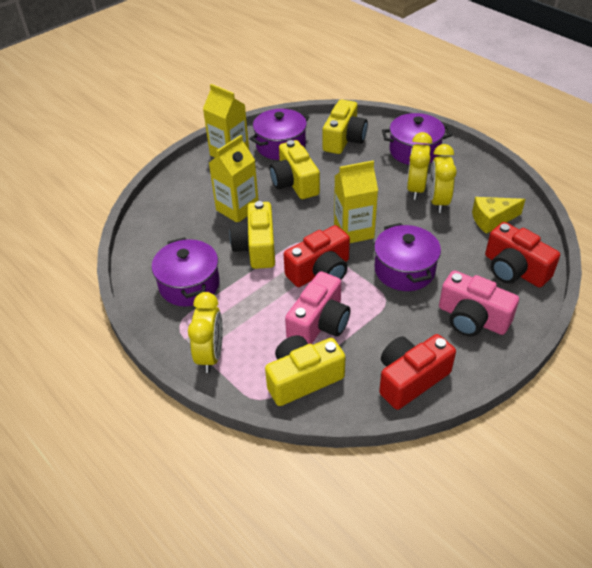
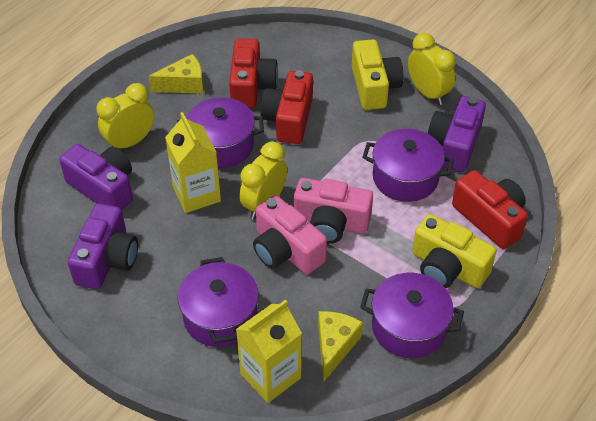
purple camera: none = 0 -> [59,144,133,210] [67,203,138,289] [428,96,486,172] = 3
yellow camera: [229,201,275,269] [265,335,345,406] [270,140,320,199] [323,99,368,154] = 4 -> [352,39,403,110] [412,214,497,288] = 2
yellow carton: [203,84,249,157] [209,135,259,222] [334,161,378,243] = 3 -> [165,112,221,213] [236,300,302,403] = 2
yellow cheese: [472,197,526,234] = 1 -> [148,54,204,93] [318,311,363,381] = 2

